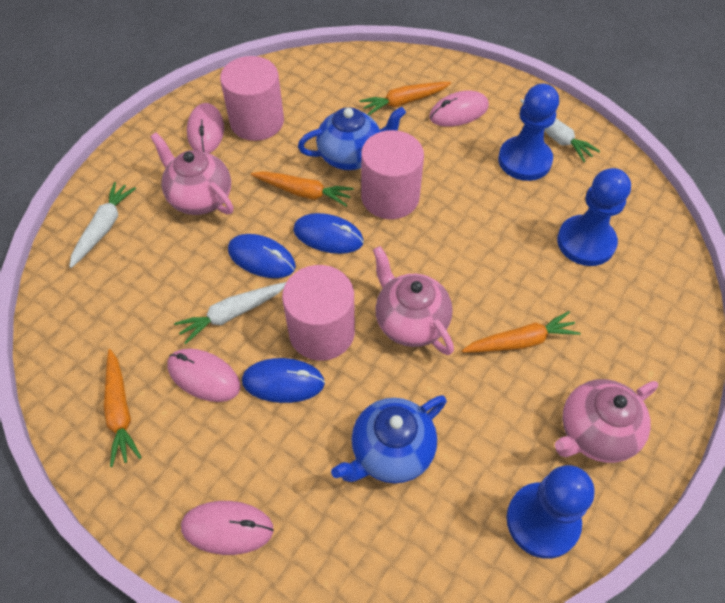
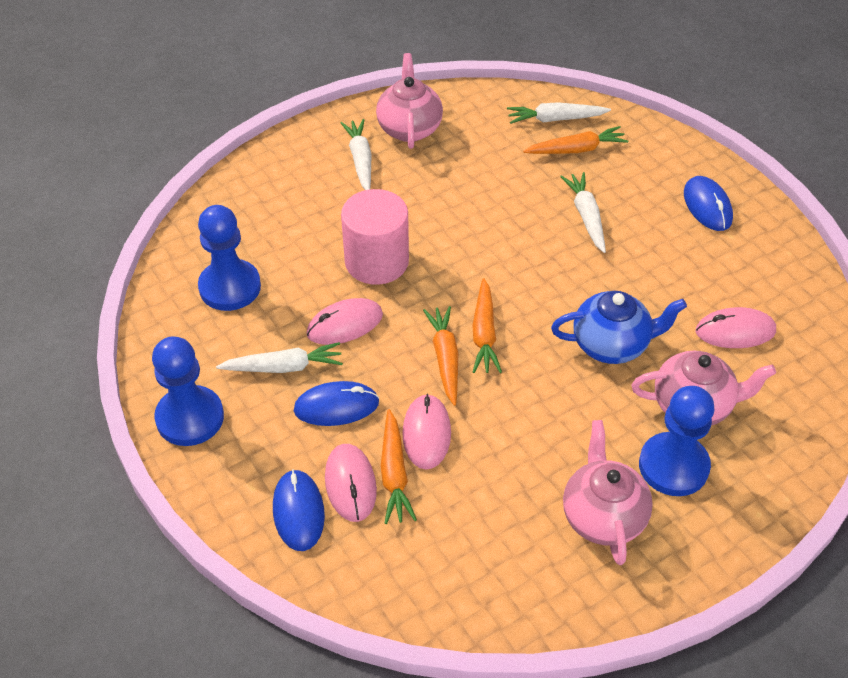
blue teapot: [298,107,406,170] [331,395,447,483] = 2 -> [551,291,687,364] = 1
pink cylinder: [220,56,284,141] [282,265,355,361] [361,130,424,219] = 3 -> [341,189,409,285] = 1
white carrot: [69,182,136,268] [174,282,286,344] [520,99,600,162] = 3 -> [216,342,343,373] [340,119,371,190] [507,102,611,124] [560,172,606,253] = 4

